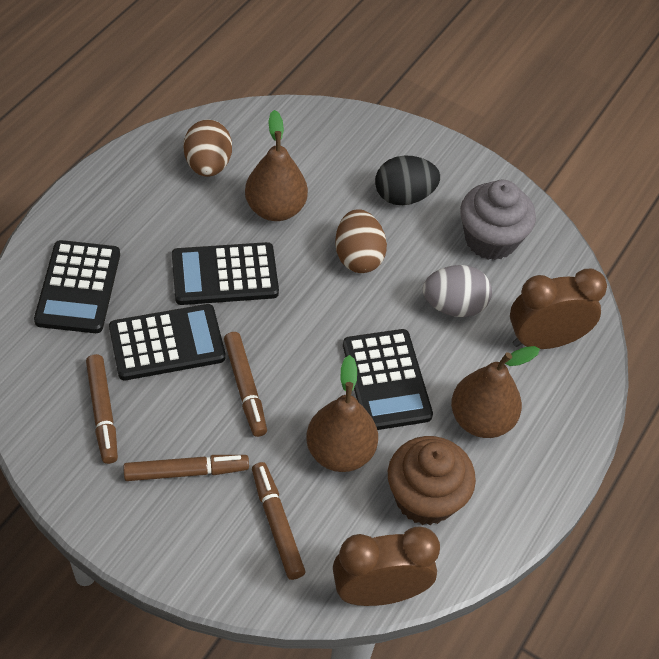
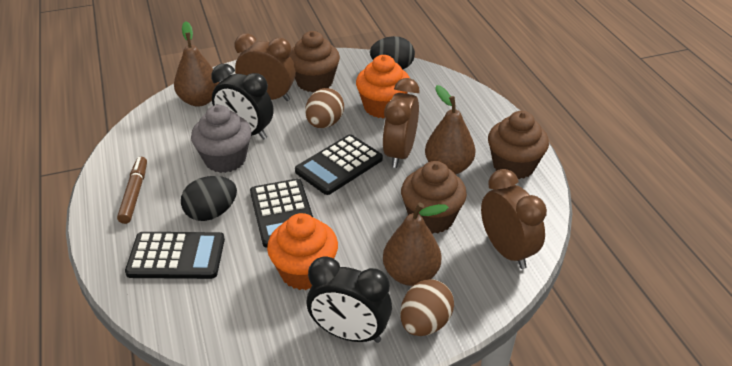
black calculator: [34,240,120,333] [109,304,225,380] [172,242,279,305] [343,329,433,430] = 4 -> [125,232,225,279] [250,179,313,248] [295,134,383,195] = 3
black clock: none = 0 -> [211,64,273,140] [307,256,392,343] = 2
black egg: [375,156,440,205] = 1 -> [181,176,237,221] [370,36,415,70] = 2
brown clock: [333,526,440,606] [510,269,607,349] = 2 -> [234,33,296,101] [382,78,419,168] [481,169,547,269] = 3
brown cupcake: [388,436,476,525] = 1 -> [290,31,340,92] [401,161,467,234] [488,111,549,179] = 3
brown marker: [86,354,118,464] [123,455,249,481] [224,332,267,437] [252,462,305,580] = 4 -> [117,157,147,224] = 1
grey egg: [423,265,492,317] = 1 -> none = 0
orange cupcake: none = 0 -> [267,213,338,290] [356,55,410,118] = 2

